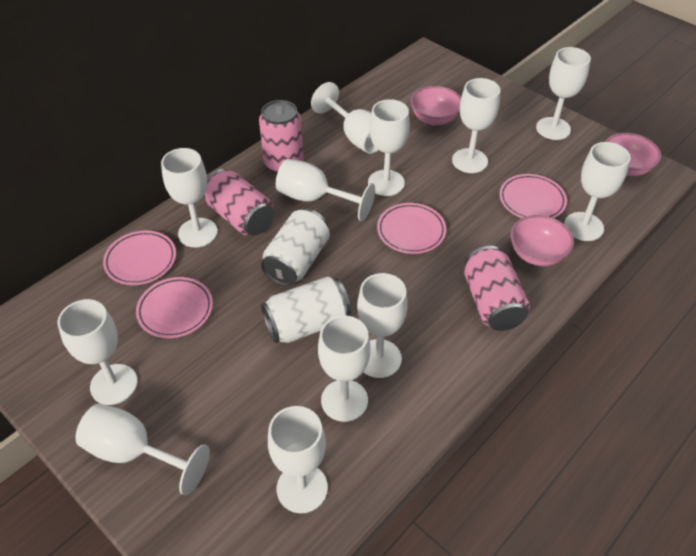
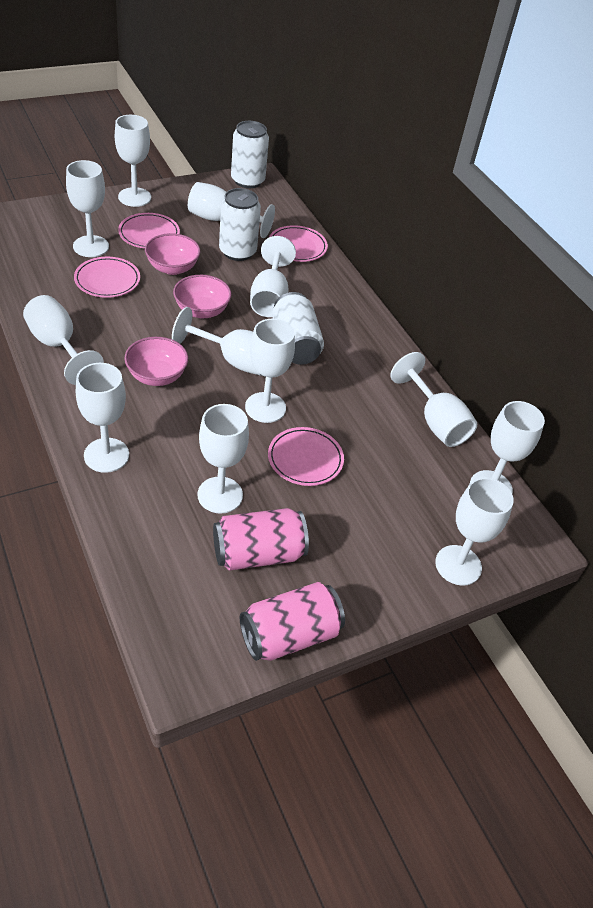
pink can: [204,169,274,236] [259,100,304,173] [464,246,530,331] = 3 -> [213,508,309,571] [240,582,345,661] = 2
white can: [261,209,330,287] [261,276,351,343] = 2 -> [219,188,261,261] [231,121,269,188] [272,292,324,365] = 3

